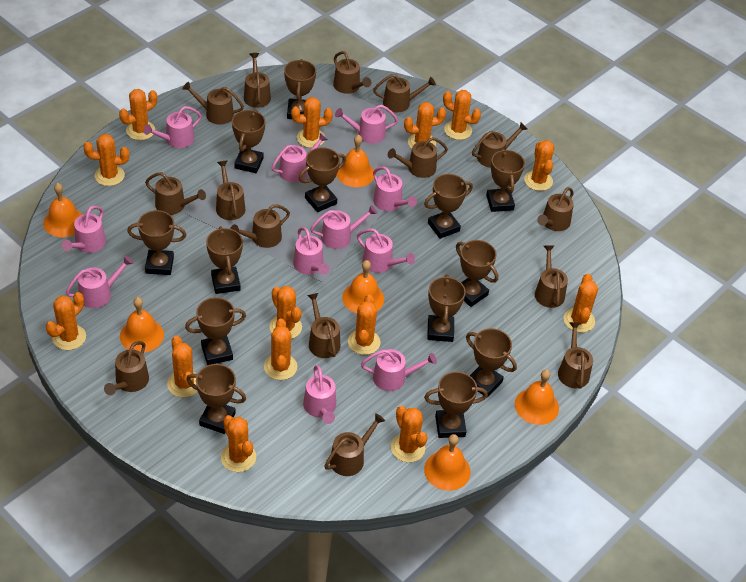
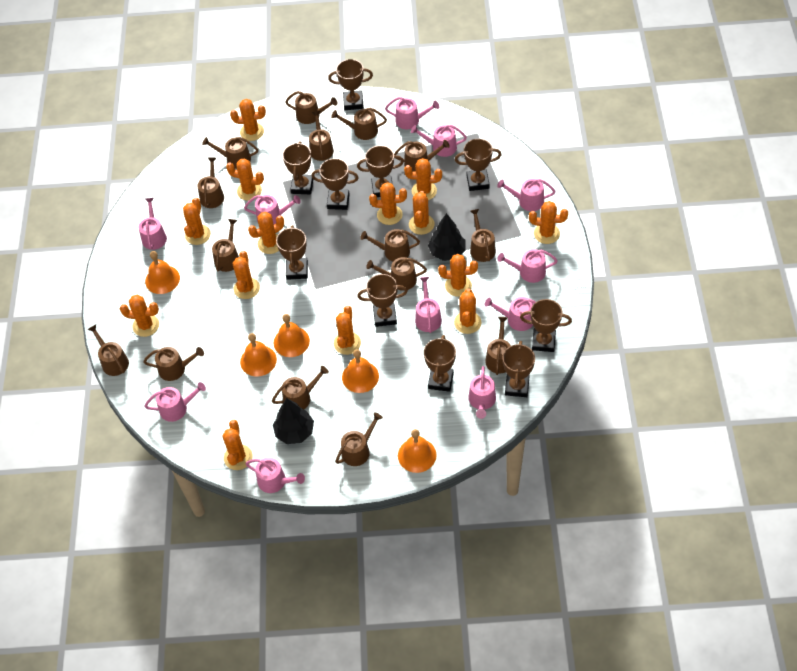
black tree: none = 0 -> [273,398,314,444] [428,213,466,261] = 2
brown trophy: [127,210,186,275] [185,297,246,365] [186,364,246,434] [206,227,243,294] [232,110,265,173] [284,59,316,119] [299,147,346,212] [424,174,473,239] [424,371,488,438] [427,275,466,342] [456,240,498,307] [466,328,517,398] [486,149,525,212] = 13 -> [276,225,308,280] [282,141,313,194] [311,158,359,210] [328,59,373,110] [357,145,404,197] [357,274,408,327] [424,335,456,392] [455,139,502,191] [503,341,535,397] [520,299,572,352] = 10
orange bell: [43,183,83,237] [120,297,164,353] [337,135,374,187] [342,260,384,313] [424,434,471,491] [515,369,559,425] = 6 -> [145,251,180,294] [240,333,277,377] [274,314,310,357] [342,349,379,393] [398,429,436,473] = 5

